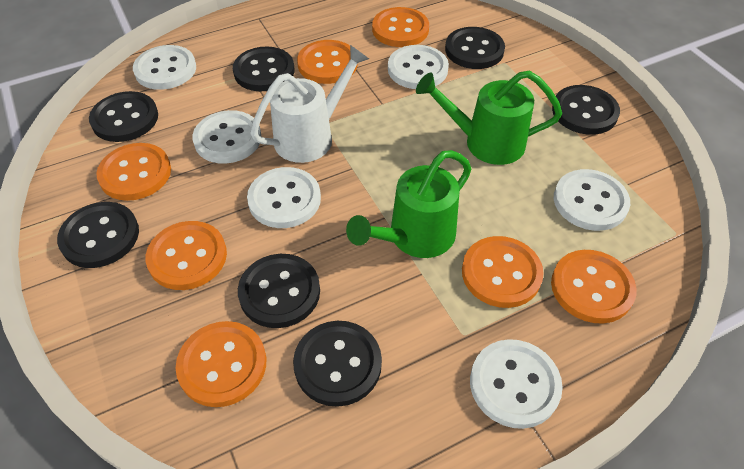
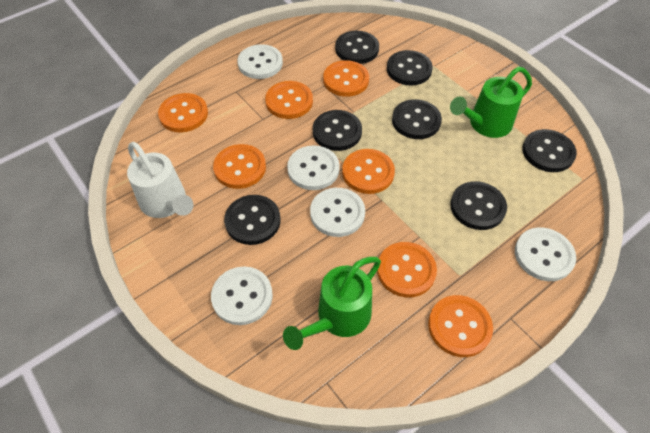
white button: [133,45,196,90] [192,110,261,164] [247,167,321,228] [388,45,449,89] [470,339,563,429] [554,169,630,231] = 6 -> [211,266,273,325] [237,44,283,79] [287,145,340,190] [310,188,365,237] [515,227,576,281] = 5

